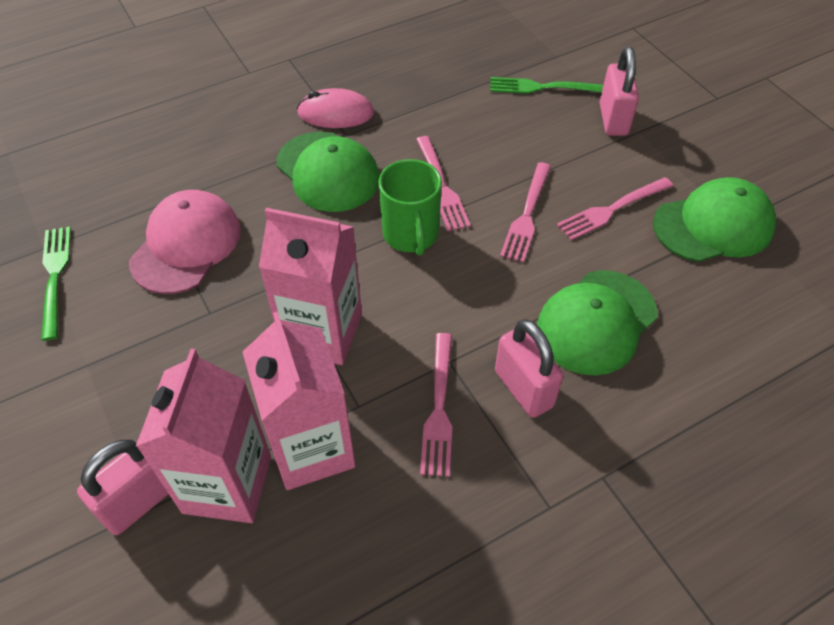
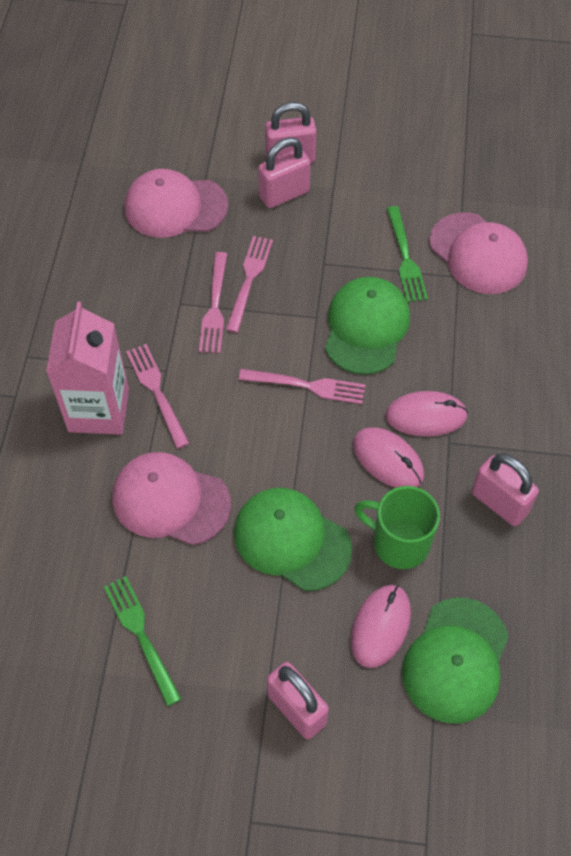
pink cap: [129,190,241,294] = 1 -> [112,452,231,545] [125,169,229,238] [429,212,528,294] = 3
pink carton: [136,349,271,523] [243,312,356,490] [259,208,362,365] = 3 -> [46,302,129,435] = 1
pink mouse: [297,88,374,128] = 1 -> [351,585,411,668] [353,427,424,488] [385,391,468,437] = 3
pink padlock: [77,440,169,535] [495,319,563,418] [600,47,639,136] = 3 -> [258,137,311,208] [265,102,317,163] [267,662,329,739] [472,453,539,526] = 4

